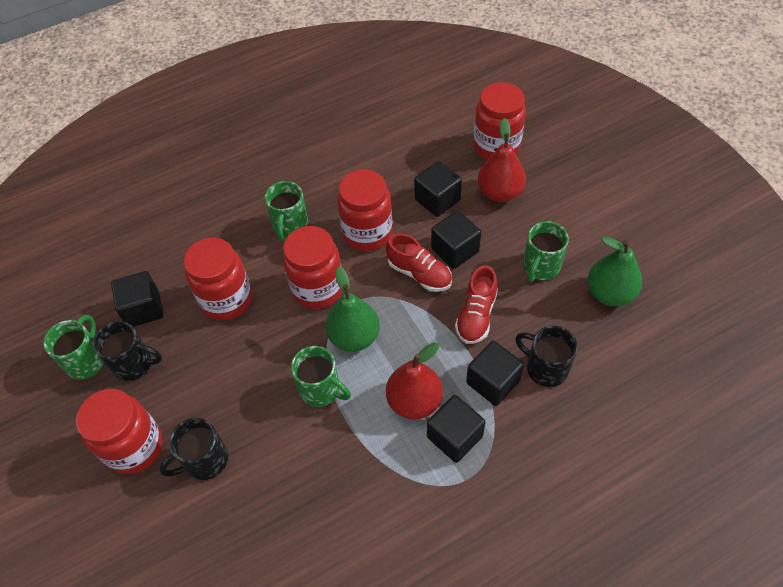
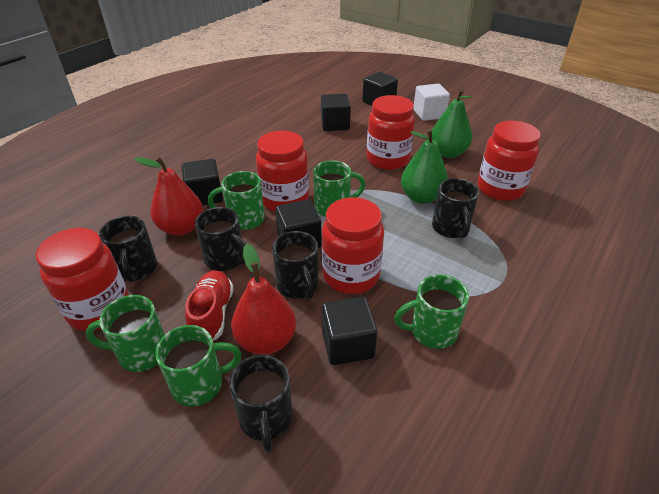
black mug: [93,321,162,381] [160,418,228,480] [515,326,578,387] = 3 -> [99,216,157,282] [195,207,246,271] [229,355,292,453] [272,231,318,299] [432,178,479,238] = 5
green mug: [43,315,104,380] [265,181,308,241] [291,346,351,407] [523,221,569,282] = 4 -> [85,295,165,372] [155,325,241,407] [208,171,265,230] [313,160,366,217] [394,275,469,349] = 5
red shoe: [386,233,452,292] [455,266,498,344] = 2 -> [185,270,234,340] = 1
white cube: none = 0 -> [414,84,450,121] = 1

